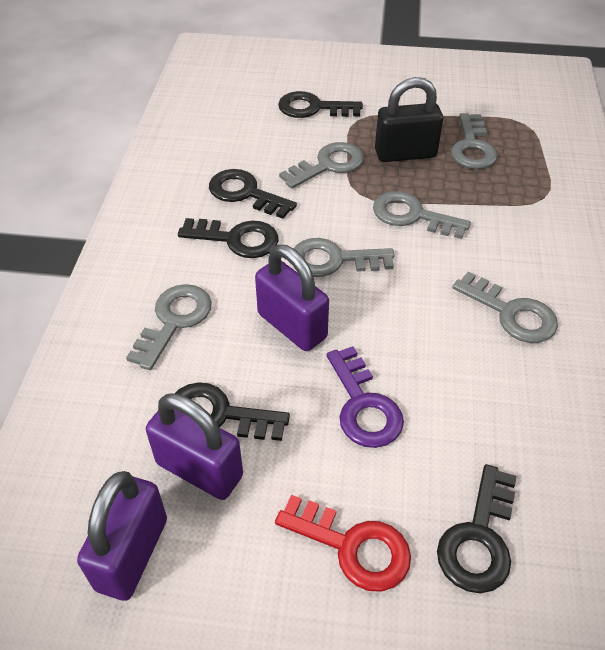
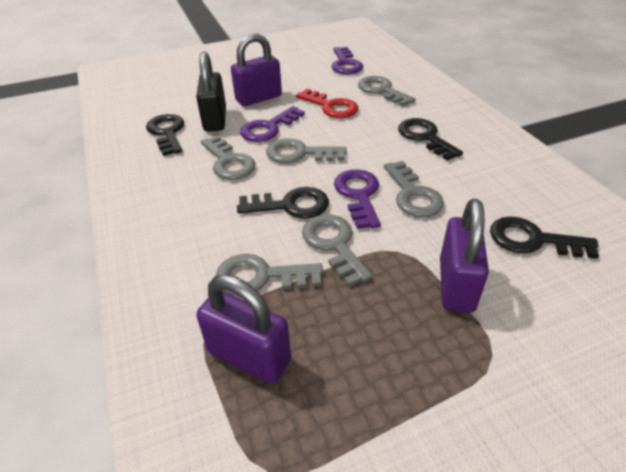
black key: [174,382,290,441] [178,218,278,258] [209,169,297,219] [278,91,363,118] [437,464,517,593] = 5 -> [146,114,184,156] [237,187,329,219] [398,118,463,160] [490,216,599,259] = 4
purple key: [327,346,404,448] = 1 -> [240,106,305,142] [331,47,363,74] [334,169,381,229] = 3

